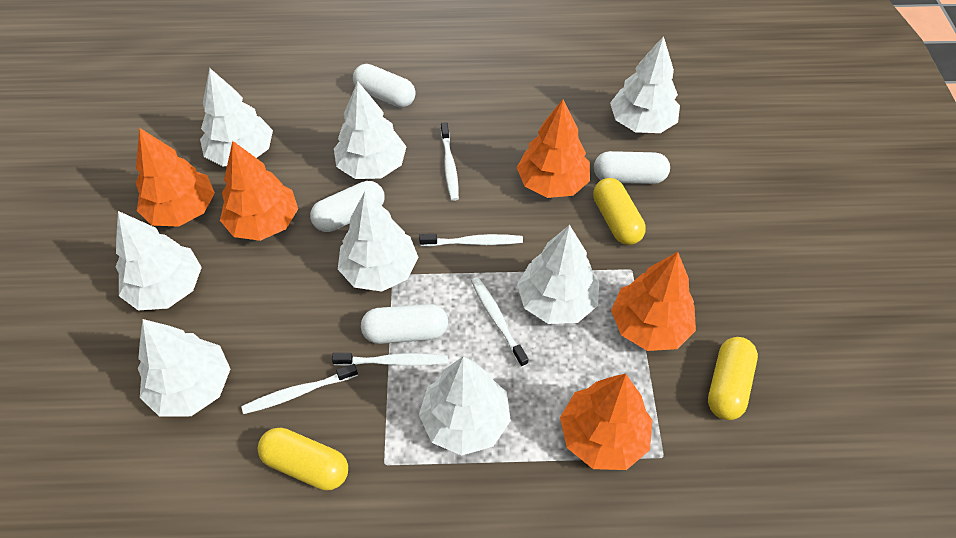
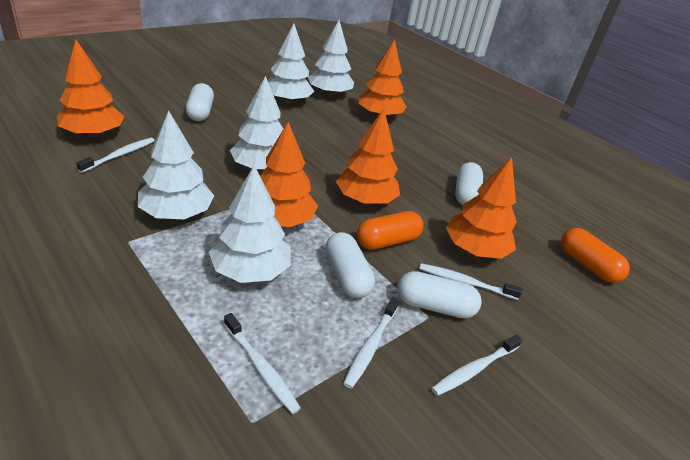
orange capsule: none = 0 -> [357,211,424,250] [561,228,630,283] = 2
white tree: [115,211,202,310] [138,319,230,417] [200,68,273,167] [334,81,407,179] [338,192,418,292] [419,356,511,456] [517,225,599,324] [610,36,680,133] = 8 -> [138,110,214,219] [209,165,291,283] [230,76,283,172] [268,24,314,104] [308,20,354,96] = 5
yellow capsule: [258,428,348,491] [593,178,646,245] [708,337,758,420] = 3 -> none = 0

